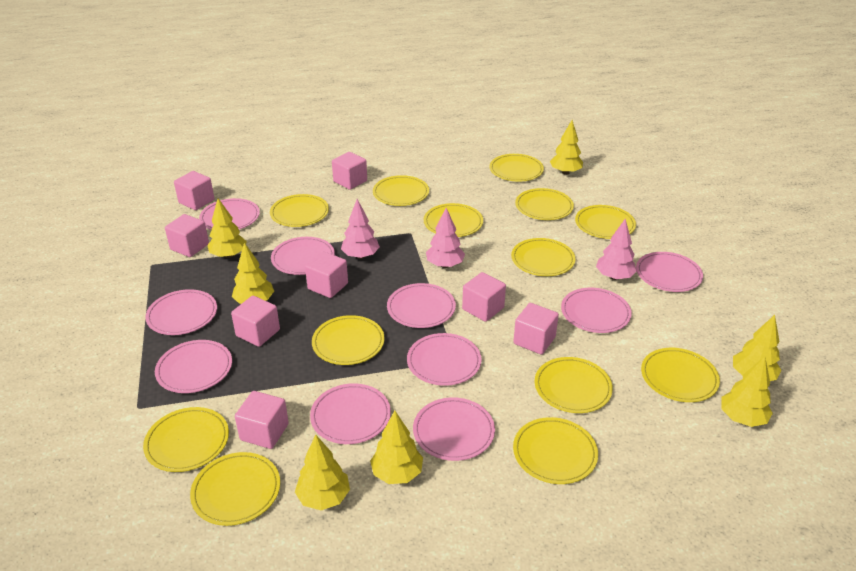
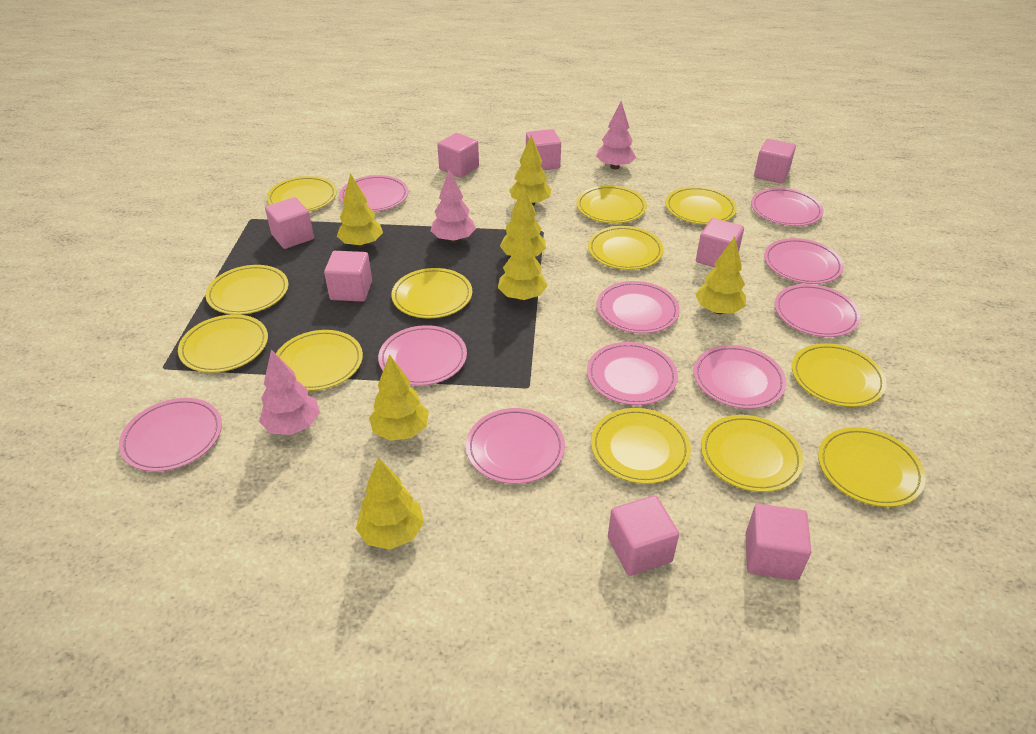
yellow plate: [143,407,229,472] [190,452,280,526] [270,194,329,227] [312,315,385,365] [373,175,429,206] [424,203,483,237] [489,154,544,182] [511,238,576,276] [513,417,598,484] [515,188,574,220] [535,357,613,413] [575,205,636,239] [641,348,720,402] = 13 -> [178,314,268,373] [205,265,288,315] [267,176,337,211] [276,330,363,391] [391,268,472,318] [577,185,647,223] [588,226,664,270] [591,408,691,484] [665,186,737,225] [701,415,804,492] [792,343,887,407] [818,427,926,507] = 12

